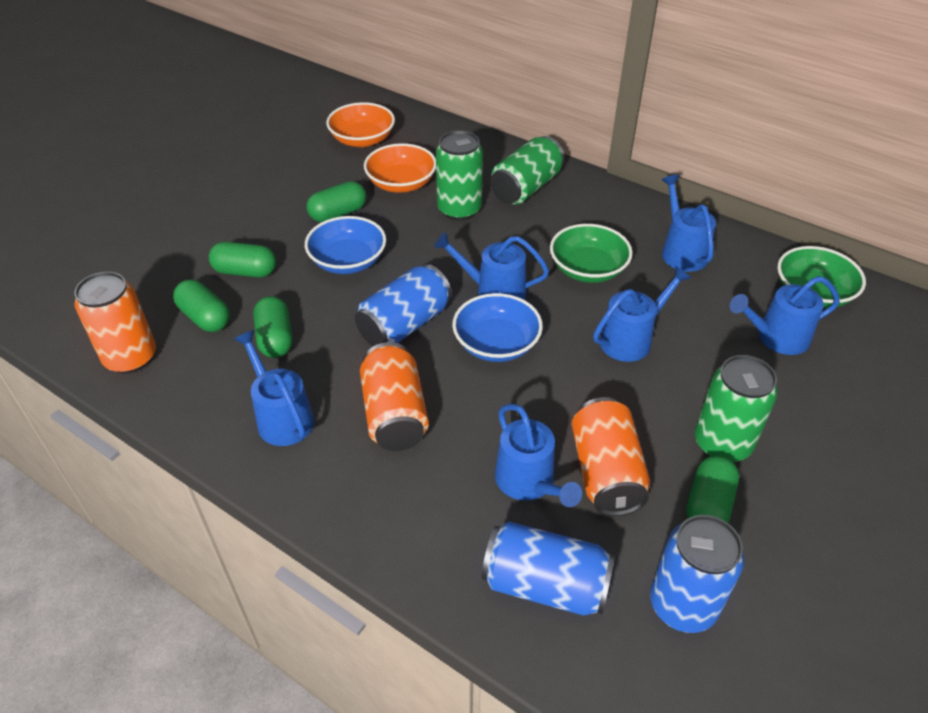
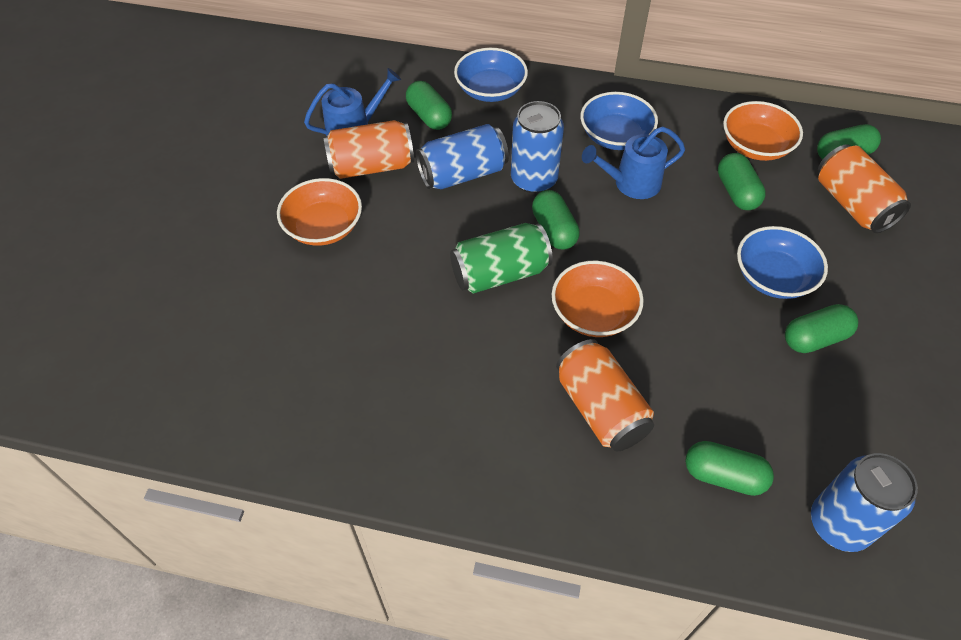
blue bowl: [305,216,386,274] [452,293,543,362] = 2 -> [454,48,528,102] [580,92,658,150] [737,226,828,299] = 3
blue watering can: [234,330,314,446] [434,232,549,300] [495,404,582,507] [593,266,691,362] [662,175,716,272] [730,276,840,355] = 6 -> [304,68,401,136] [582,127,685,199] = 2
green bowl: [550,224,633,283] [777,246,866,308] = 2 -> none = 0
green can: [436,130,483,220] [490,136,564,205] [695,355,778,462] = 3 -> [450,223,553,293] = 1
green capsule: [173,280,230,332] [208,242,276,278] [253,296,292,358] [306,181,366,222] [686,455,739,523] = 5 -> [406,81,452,130] [532,190,580,250] [685,441,774,496] [718,153,766,210] [785,304,858,353] [817,124,881,159] = 6
orange bowl: [326,102,395,147] [364,143,436,193] = 2 -> [277,178,362,246] [551,261,644,337] [723,101,803,161] = 3

